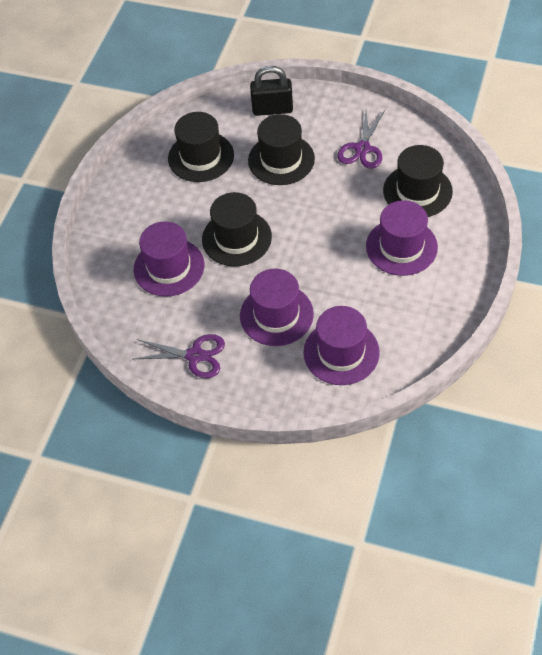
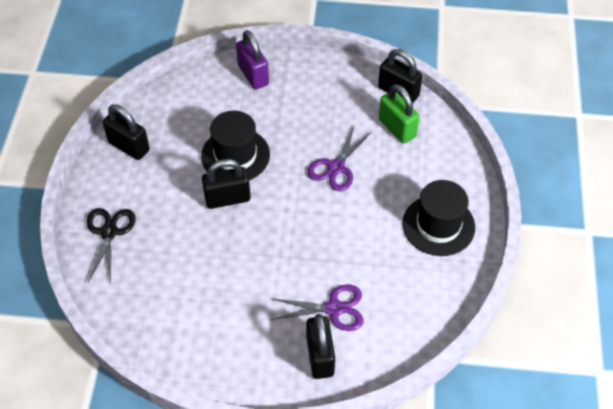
black hat: [168,112,234,182] [202,192,272,266] [248,114,315,185] [383,145,453,217] = 4 -> [201,111,270,180] [402,180,475,256] = 2
black padlock: [250,66,293,116] = 1 -> [103,105,150,160] [202,159,251,209] [306,314,335,379] [378,49,422,103] = 4
black scissors: none = 0 -> [87,208,136,285] = 1
green padlock: none = 0 -> [379,84,419,143] = 1
purple hat: [134,221,204,297] [240,269,314,346] [303,306,380,385] [366,200,438,276] = 4 -> none = 0
purple padlock: none = 0 -> [236,30,269,90] = 1

